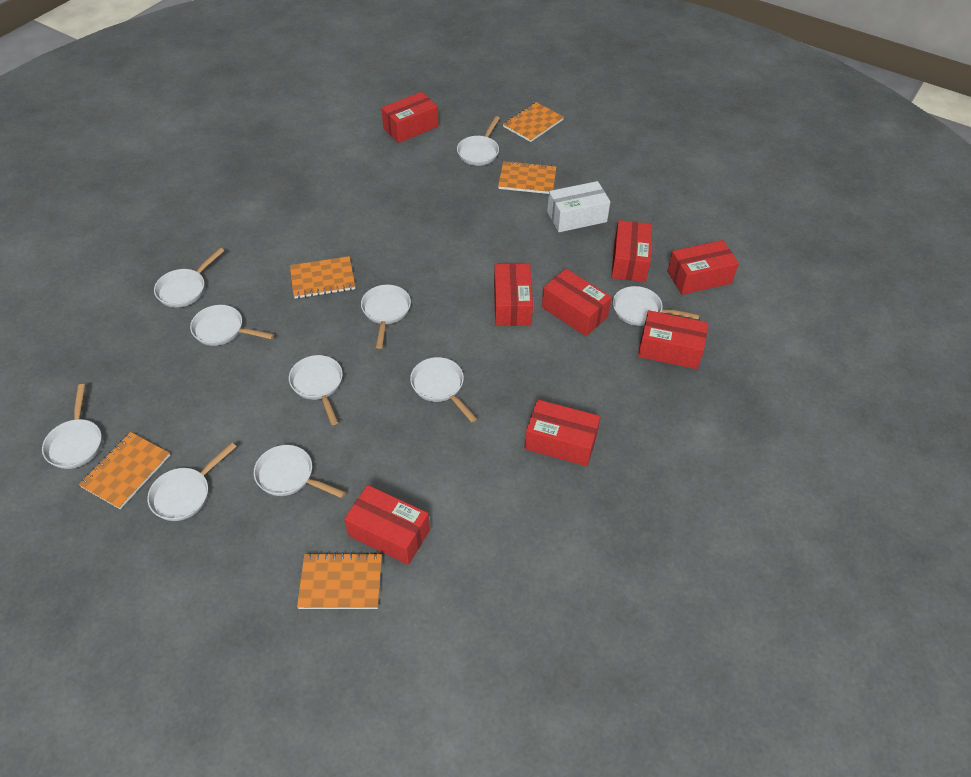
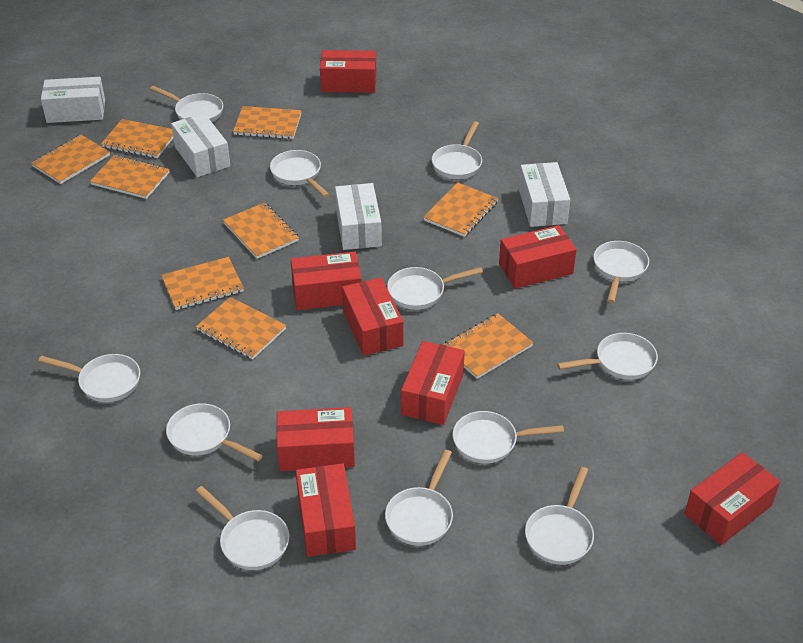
orange notebook: [79,432,170,509] [290,256,355,299] [297,552,382,609] [498,161,556,194] [503,102,564,142] = 5 -> [31,135,110,184] [90,155,170,199] [101,119,173,158] [161,257,244,310] [196,297,286,359] [223,202,299,259] [233,106,302,139] [423,183,498,237] [443,313,534,379] = 9
white box: [547,181,610,232] = 1 -> [41,77,105,123] [171,113,230,177] [335,183,382,250] [519,162,570,227] = 4
white pan: [42,384,102,469] [147,443,237,521] [154,248,224,308] [190,305,274,346] [254,445,346,498] [289,355,343,425] [361,285,411,349] [410,357,477,422] [457,116,500,166] [613,286,700,326] = 10 -> [38,354,140,402] [150,86,223,122] [166,403,263,461] [196,486,289,570] [270,150,330,198] [385,450,453,546] [387,267,483,310] [432,121,482,179] [453,411,564,464] [525,467,594,565] [557,333,658,380] [593,241,649,303] = 12

